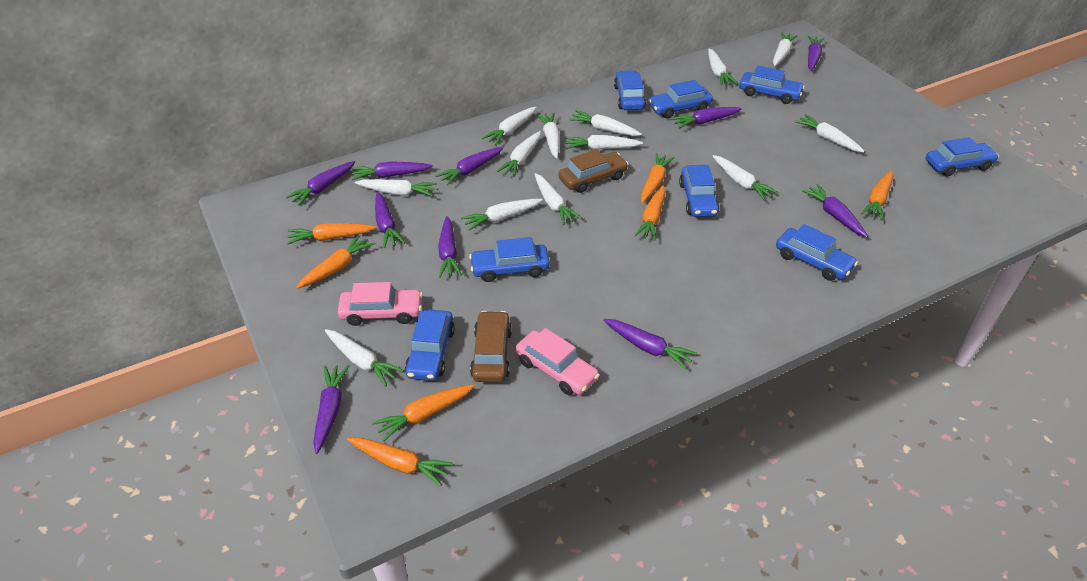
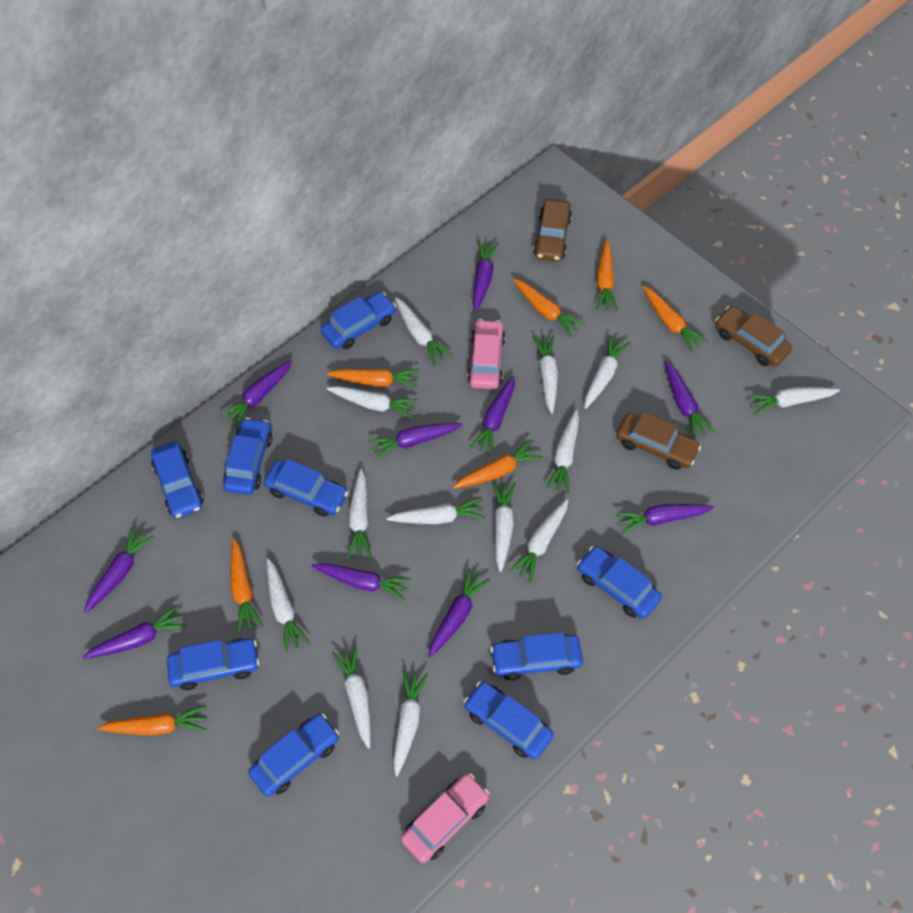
blue car: [405,309,455,381] [469,237,550,282] [614,70,646,110] [648,80,713,118] [679,165,719,217] [739,66,805,104] [776,224,858,281] [926,137,999,177] = 8 -> [151,441,203,519] [167,638,260,690] [223,417,272,495] [248,713,339,797] [264,459,349,517] [321,292,396,350] [463,681,554,759] [490,632,583,680] [577,546,662,619] = 9
brown car: [470,311,512,382] [559,149,628,193] = 2 -> [533,199,572,262] [616,412,701,470] [715,306,792,366] = 3

